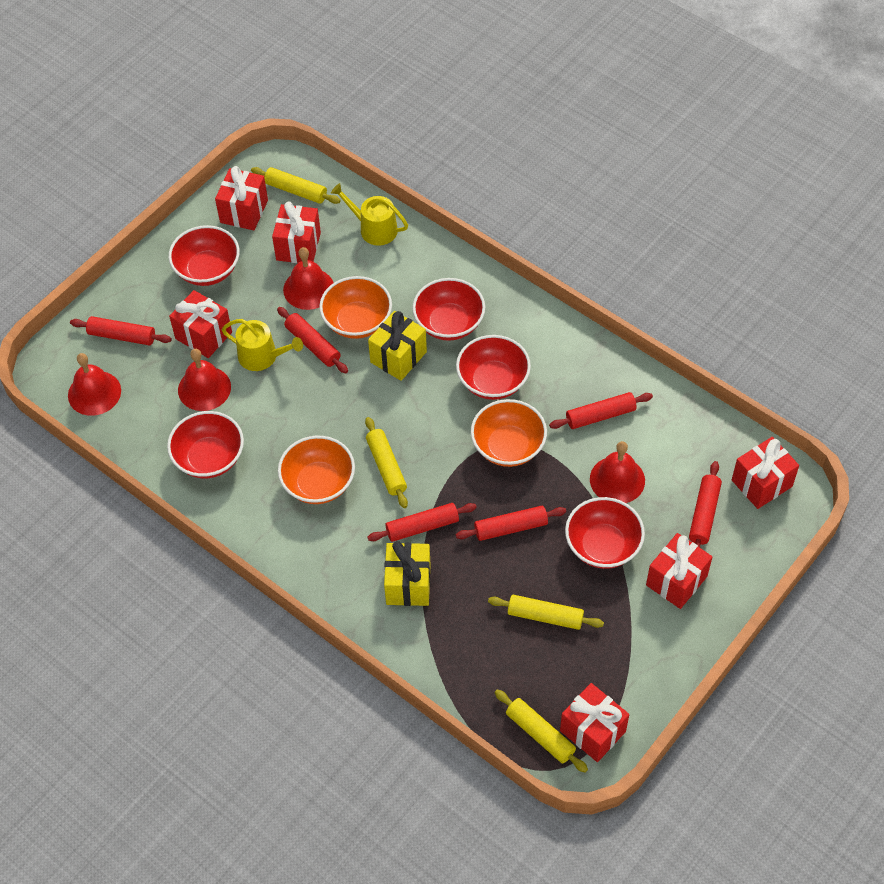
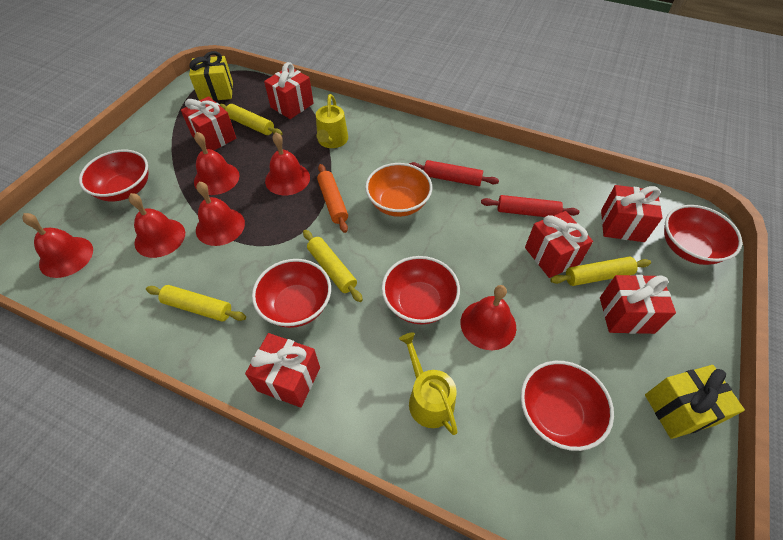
orange bowl: [278,436,355,504] [319,276,392,339] [471,399,547,467] = 3 -> [365,163,432,217] = 1
orange rolling pin: none = 0 -> [317,164,348,233] = 1
red bell: [68,353,121,416] [178,349,231,411] [283,247,333,310] [590,441,645,503] = 4 -> [22,213,93,278] [129,193,185,258] [194,132,239,195] [196,182,245,246] [265,132,310,195] [461,285,516,350] = 6
red rolling pin: [70,316,172,345] [277,307,348,373] [368,503,477,542] [456,506,566,541] [549,392,653,429] [689,461,722,547] = 6 -> [409,160,499,186] [481,195,580,217] = 2

